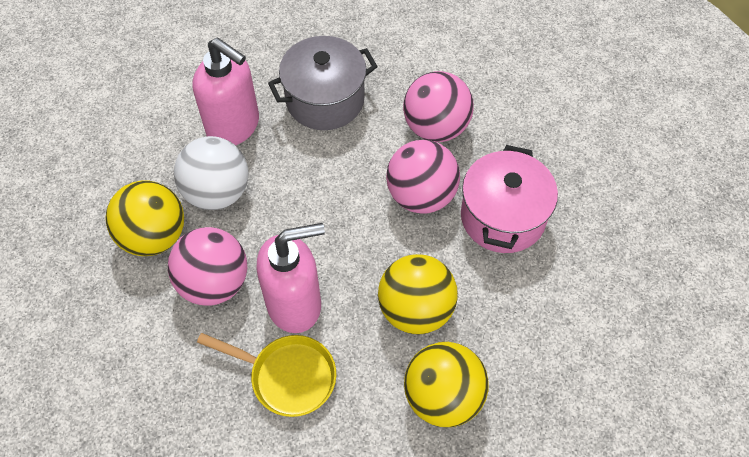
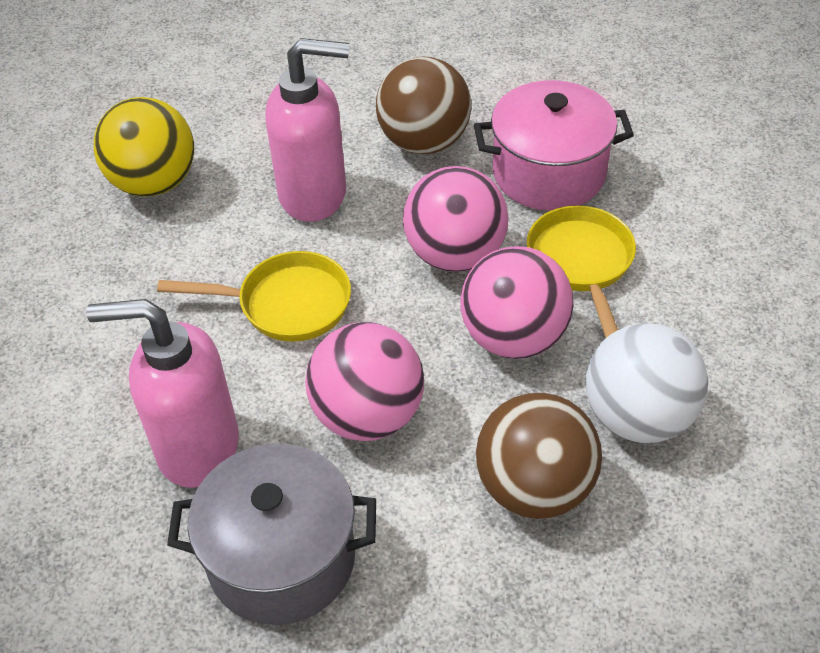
brown ball: none = 0 -> [376,56,471,154] [476,393,602,519] = 2
yellow ball: [105,180,184,256] [378,254,458,334] [404,342,489,427] = 3 -> [94,97,194,197] = 1
yellow pan: [197,333,336,417] = 1 -> [157,251,351,342] [527,205,636,338] = 2

